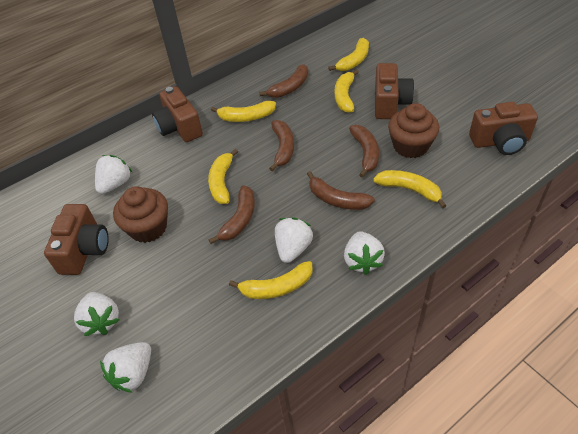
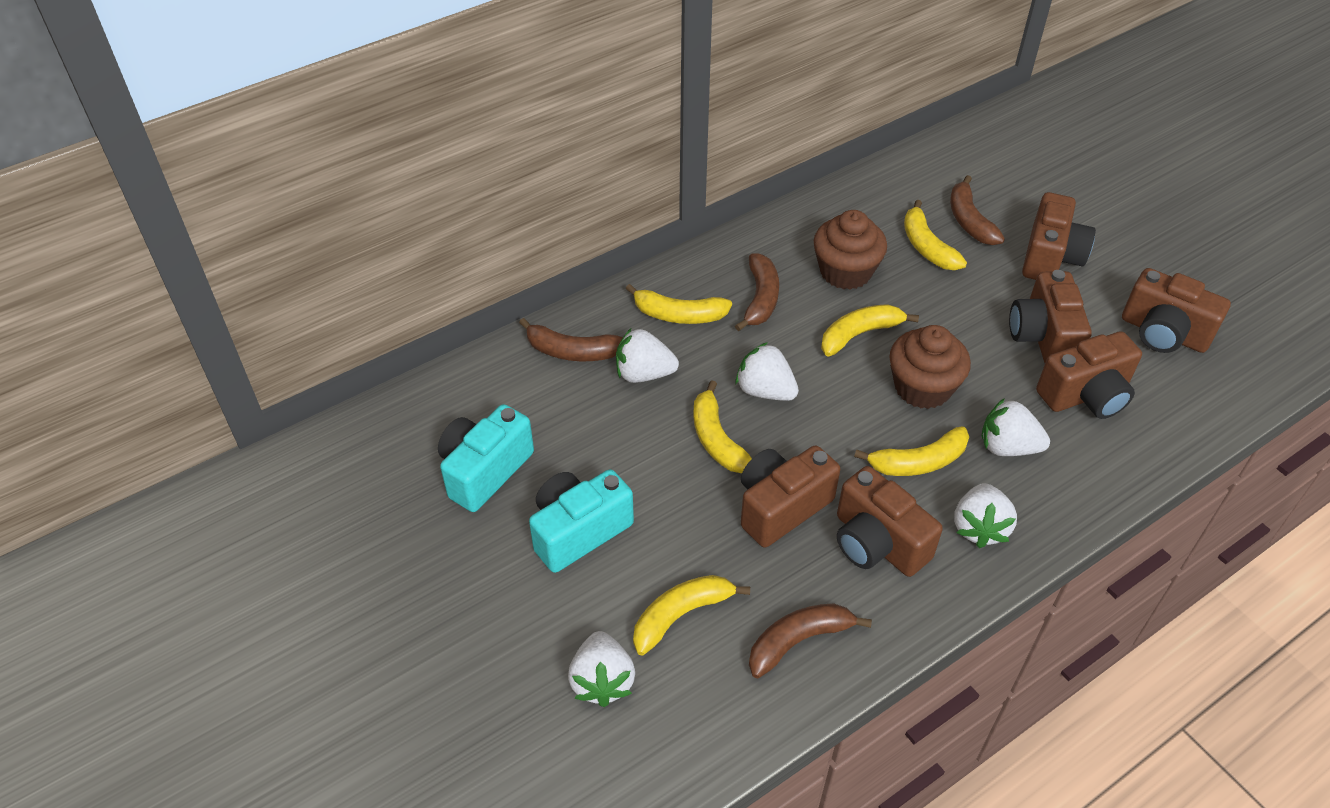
brown banana: [209,185,255,244] [259,64,308,98] [269,120,294,171] [307,171,375,210] [349,125,379,178] = 5 -> [519,318,623,361] [735,253,779,331] [749,604,872,678] [950,175,1005,245] = 4
brown camera: [44,204,109,275] [152,86,203,142] [375,63,414,119] [469,102,538,155] = 4 -> [741,445,840,548] [837,466,943,577] [1009,270,1092,363] [1022,192,1096,280] [1036,331,1142,419] [1122,268,1231,353] = 6
turquoise camera: none = 0 -> [438,404,534,512] [529,469,634,573] = 2

